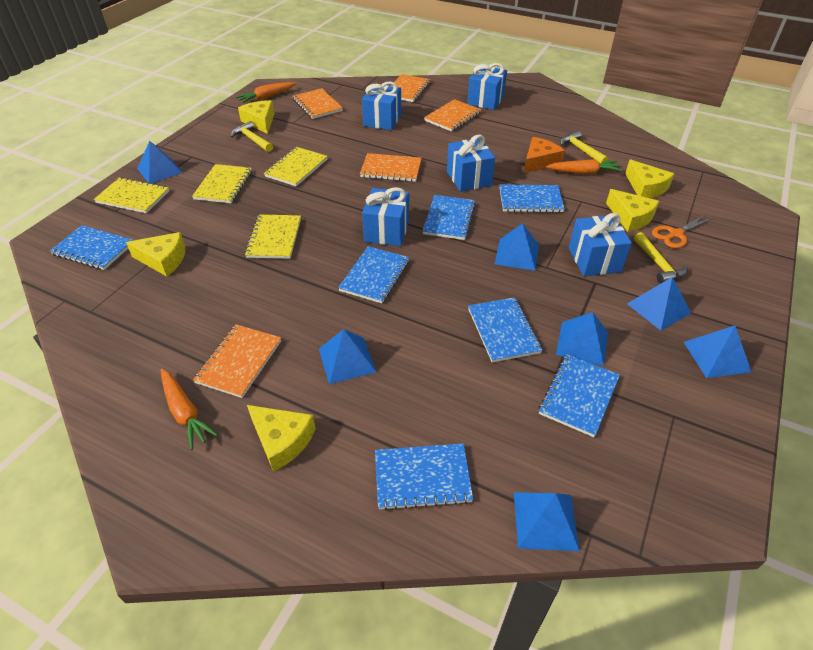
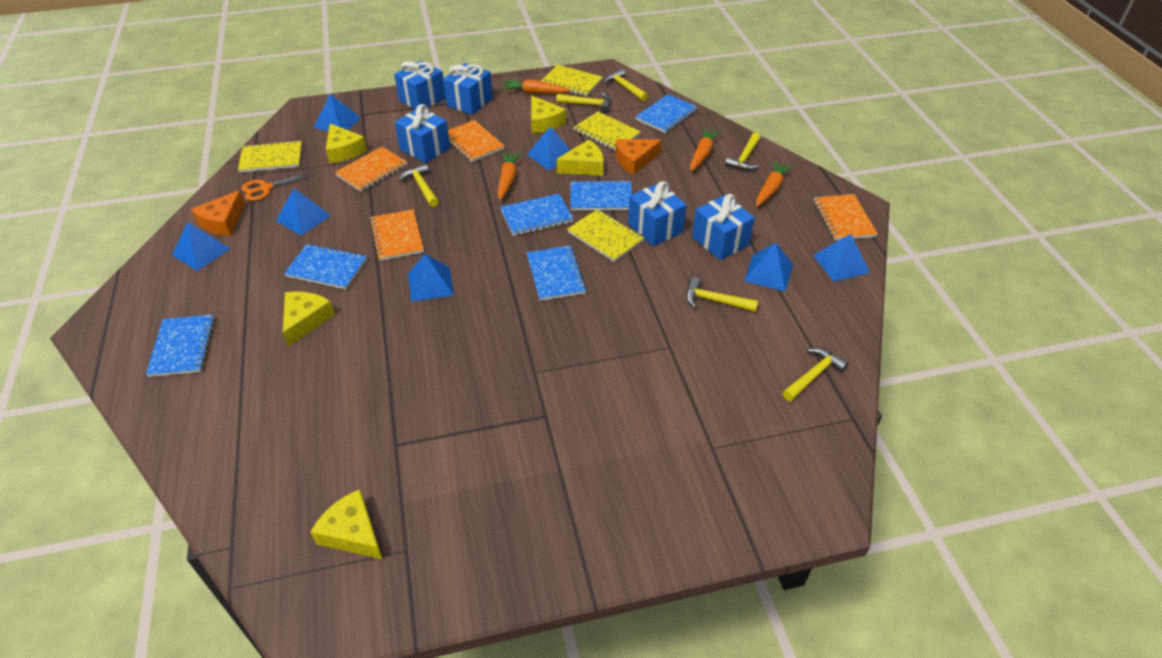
blue notebook: [50,225,133,270] [338,246,409,303] [375,443,473,511] [422,195,476,240] [468,297,542,362] [500,185,565,212] [539,354,620,437] = 7 -> [146,315,215,377] [284,244,367,289] [500,194,573,236] [527,246,587,301] [570,180,632,211] [635,94,698,133] = 6
orange carrot: [161,369,218,450] [236,82,296,103] [546,159,622,174] = 3 -> [498,152,521,201] [501,79,571,94] [690,128,721,172] [756,160,793,207] = 4
orange cheese: [524,137,565,173] = 1 -> [191,190,245,236] [615,139,662,175] = 2
orange notebook: [193,324,281,398] [292,88,343,119] [360,153,421,182] [391,74,430,102] [424,99,481,132] = 5 -> [335,147,407,192] [369,209,424,261] [448,120,505,162] [814,194,878,241] = 4
yellow hammer: [231,121,273,152] [560,131,608,163] [634,232,688,284] = 3 -> [399,163,439,207] [556,93,611,113] [604,69,648,101] [686,277,758,312] [725,132,761,171] [782,348,849,401] = 6

